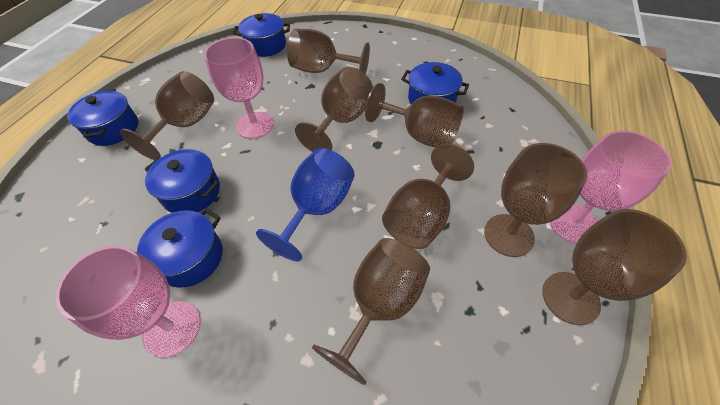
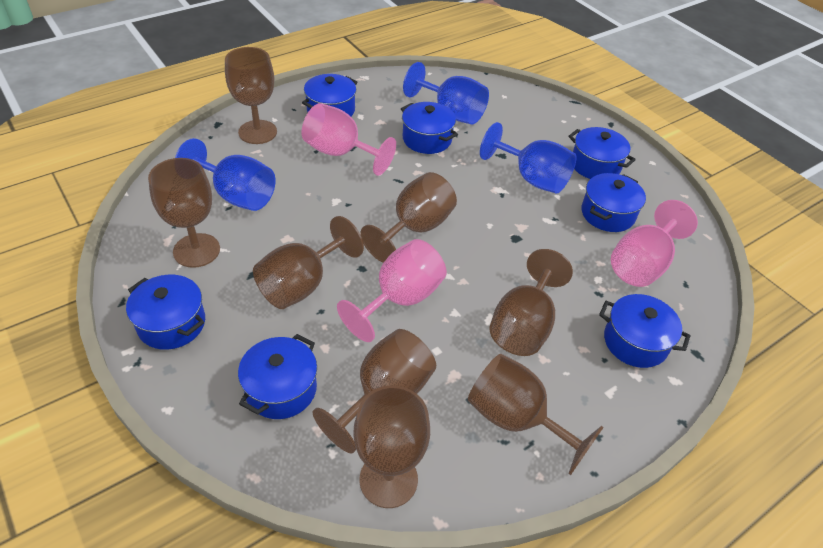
blue goblet: [256,148,355,262] = 1 -> [175,138,276,211] [403,62,489,125] [480,122,577,194] = 3
blue pot: [67,89,138,146] [137,208,223,288] [145,149,220,213] [233,13,290,57] [401,62,469,104] = 5 -> [126,275,205,350] [238,334,317,419] [302,74,358,116] [401,102,458,154] [569,127,636,179] [581,173,646,232] [599,294,690,368] = 7

